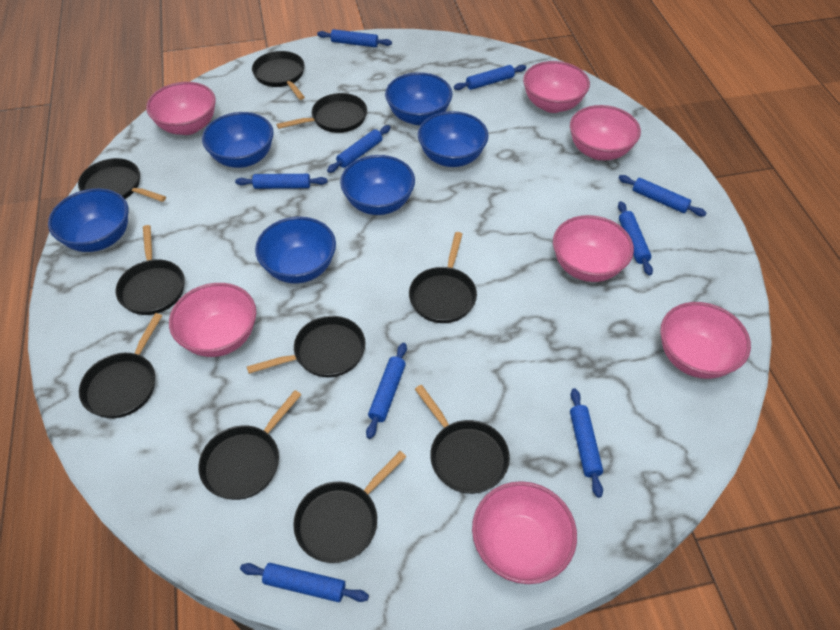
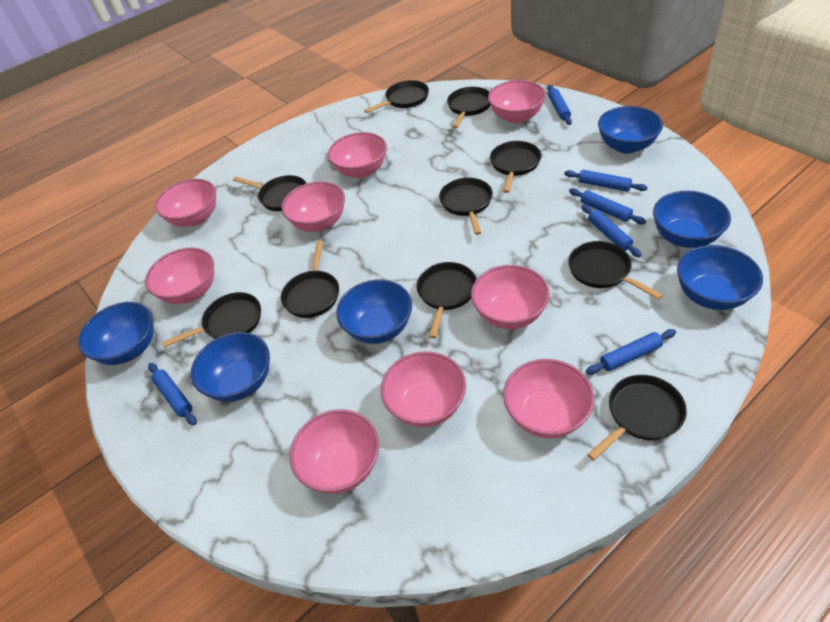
blue rolling pin: [235,174,327,189] [240,563,369,602] [317,29,392,47] [327,125,391,173] [366,343,407,439] [454,65,526,90] [570,388,603,498] [618,201,653,276] [619,175,706,216] = 9 -> [148,363,196,425] [548,85,572,125] [564,170,648,192] [569,188,646,224] [581,204,641,257] [586,329,676,375] = 6
pink bowl: [146,82,216,135] [169,283,256,357] [472,481,577,584] [523,61,590,113] [553,215,634,282] [570,105,641,160] [660,302,751,379] = 7 -> [145,248,214,304] [155,179,216,227] [282,181,345,232] [290,410,379,494] [328,132,387,178] [381,351,466,428] [471,265,550,329] [488,80,546,124] [503,359,594,438] = 9

